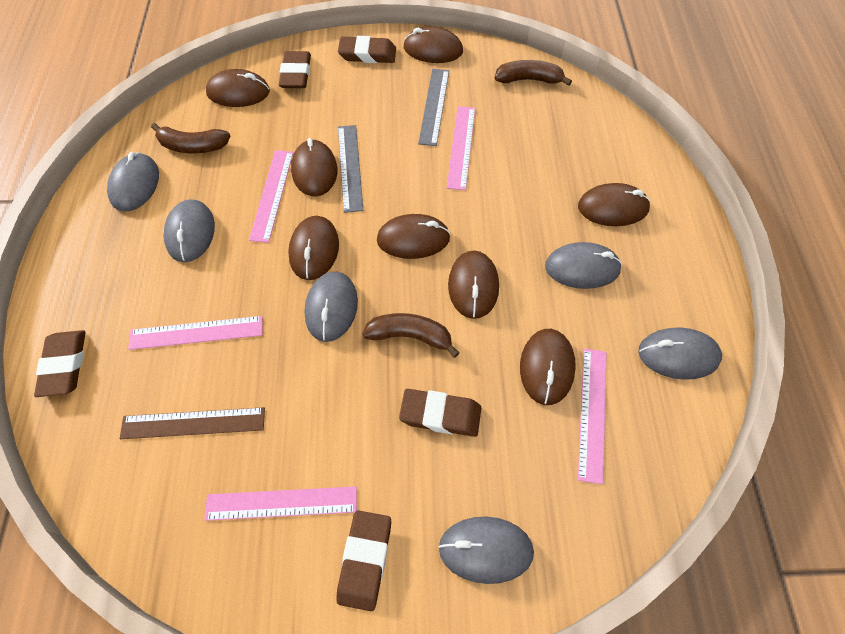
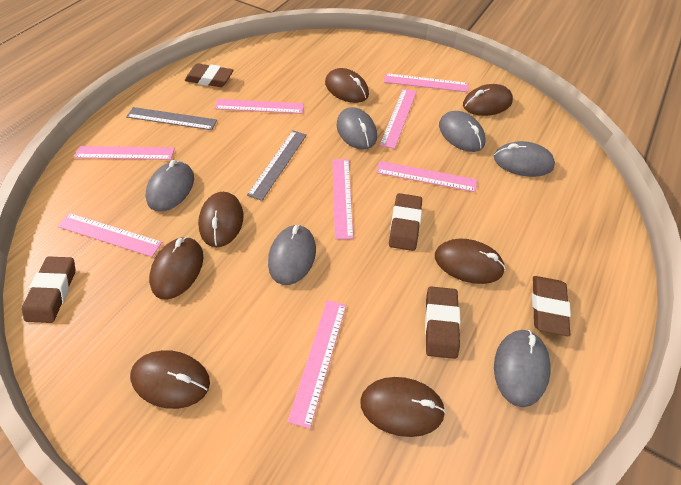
brown banana: [151,123,230,153] [362,313,459,358] [495,60,572,86] = 3 -> none = 0
brown mouse: [206,69,270,107] [288,216,339,280] [291,138,337,196] [377,214,450,259] [403,27,463,63] [448,250,499,319] [520,329,576,405] [578,183,651,226] = 8 -> [130,350,210,409] [149,237,203,300] [198,192,243,247] [325,68,369,103] [360,377,446,437] [435,238,505,284] [463,84,513,116] = 7
brown ruler: [120,407,265,439] = 1 -> none = 0
pink ruler: [128,316,262,350] [204,486,357,521] [249,150,294,243] [447,106,475,190] [578,348,607,484] = 5 -> [57,213,162,257] [74,146,175,160] [214,99,304,114] [288,300,346,429] [332,159,353,239] [376,161,477,192] [380,89,417,149] [384,73,468,92] = 8

